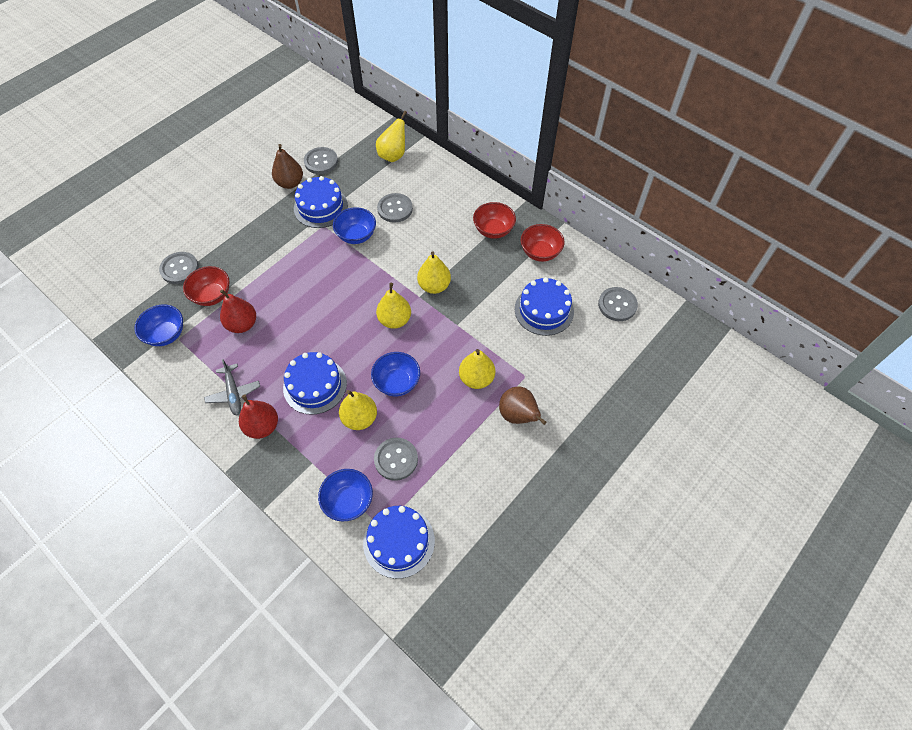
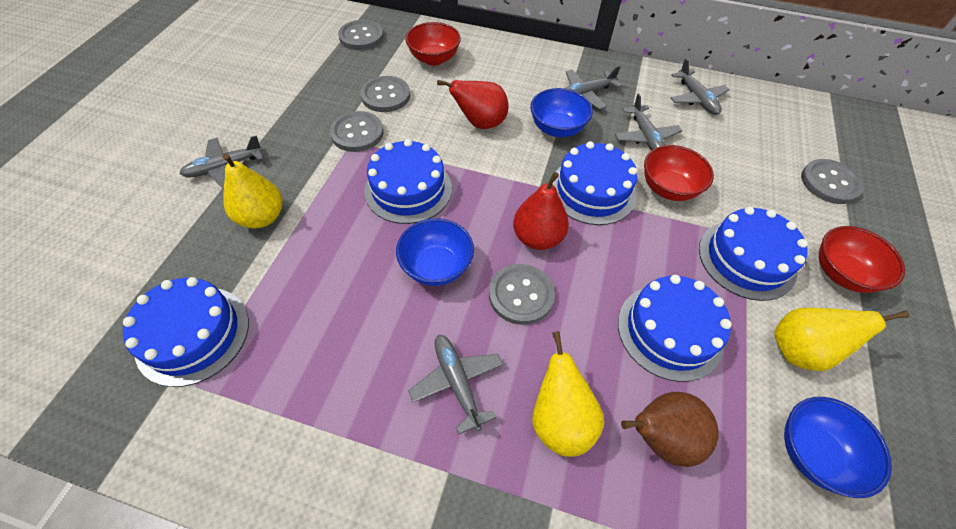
blue bowl: [134,305,183,346] [318,469,373,522] [333,207,376,244] [371,352,420,396] = 4 -> [396,218,474,286] [530,88,593,137] [784,397,892,498] = 3
blue cake: [283,352,347,415] [294,176,348,228] [363,506,435,579] [515,277,574,336] = 4 -> [123,277,249,387] [364,139,452,224] [552,141,638,225] [618,275,732,382] [699,207,808,301] = 5
brown pear: [272,144,303,189] [499,386,546,425] = 2 -> [621,392,719,467] = 1
grey plane: [204,359,260,416] = 1 -> [179,135,263,189] [408,335,503,434] [564,66,622,110] [615,93,682,151] [670,58,730,115] = 5
yellow pear: [339,390,377,430] [376,111,407,162] [376,283,411,329] [417,251,451,294] [459,349,495,389] = 5 -> [222,153,282,228] [532,331,604,457] [774,308,910,371] = 3

